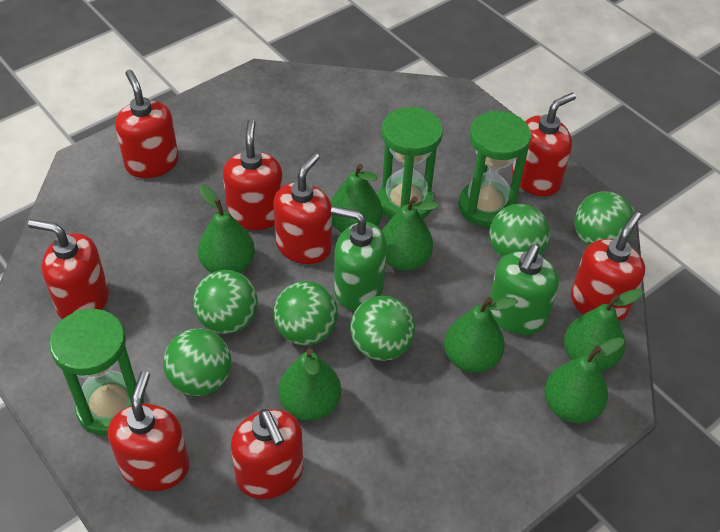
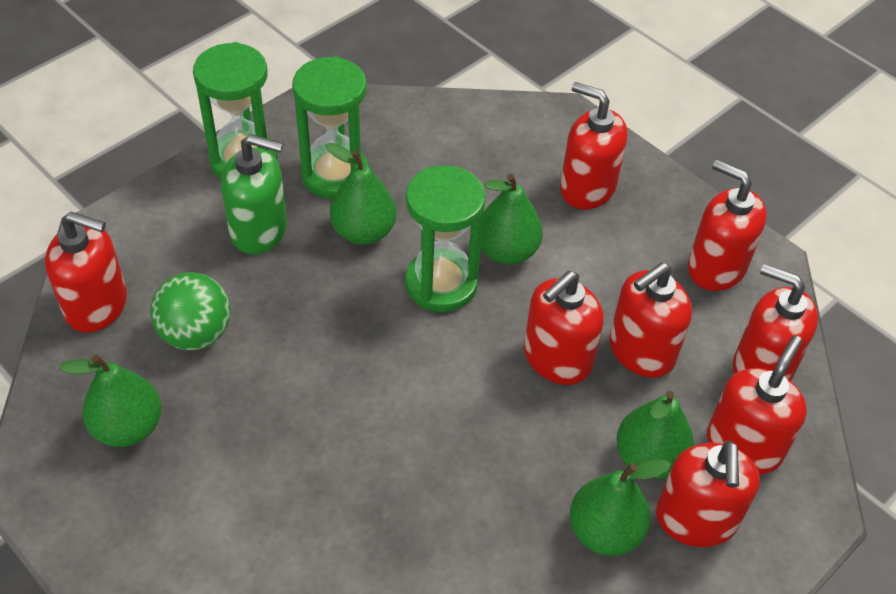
green ball: [163,328,231,396] [193,270,258,334] [273,281,338,346] [350,296,415,361] [489,204,550,258] [574,192,635,246] = 6 -> [150,272,230,350] = 1
green pear: [198,185,255,273] [279,348,341,421] [330,164,382,233] [382,196,439,271] [444,297,518,373] [544,337,624,423] [564,289,643,371] = 7 -> [59,355,162,447] [326,143,396,245] [481,174,543,264] [570,459,671,556] [616,391,694,479] = 5
green soap dispenser: [331,206,387,311] [490,244,559,335] = 2 -> [221,134,287,254] = 1

